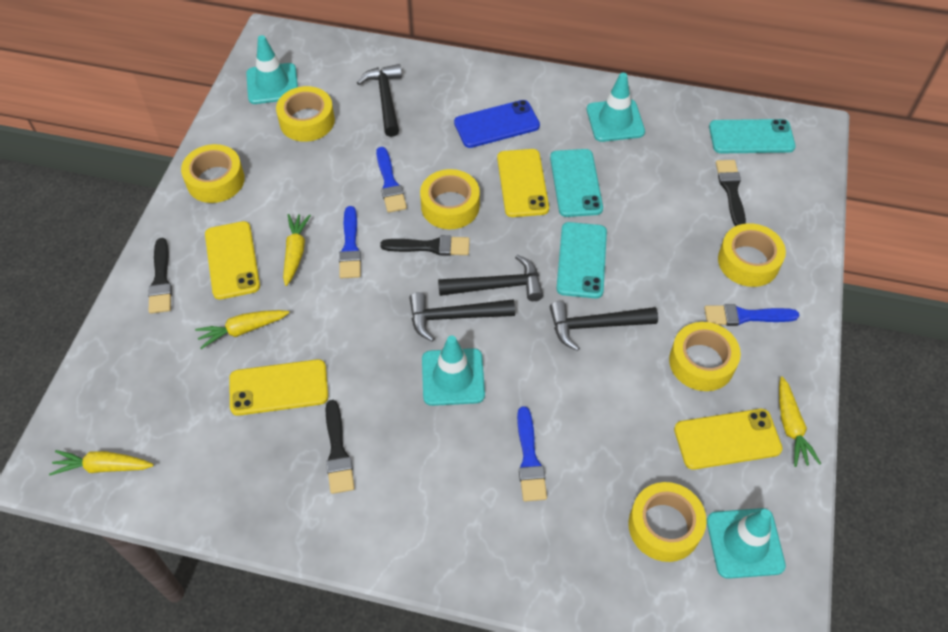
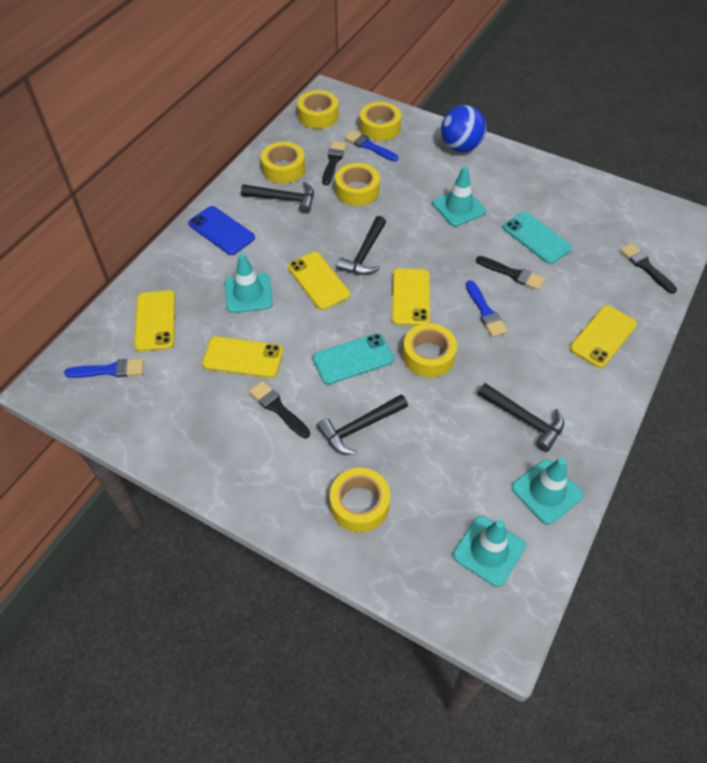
blue ball: none = 0 -> [441,105,486,152] = 1
blue brush: [339,206,361,279] [376,147,407,213] [517,406,547,502] [704,304,799,326] = 4 -> [64,359,144,378] [344,130,398,161] [466,280,507,337] = 3
turquoise phone: [550,149,603,217] [556,222,607,299] [709,119,796,153] = 3 -> [313,333,394,384] [503,212,572,264] = 2
yellow carrot: [49,450,154,475] [195,310,289,349] [283,214,311,286] [779,376,821,467] = 4 -> none = 0
yellow phone: [205,221,260,299] [229,359,328,416] [497,149,549,217] [674,409,783,470] = 4 -> [134,290,175,351] [202,336,283,378] [288,252,350,310] [392,268,430,326] [570,305,637,368] = 5

